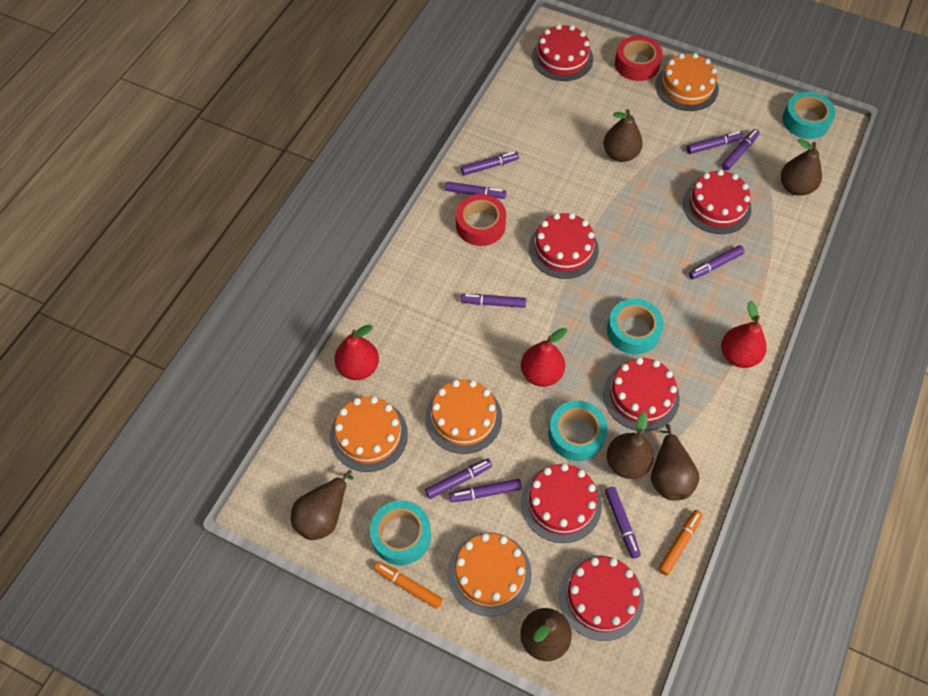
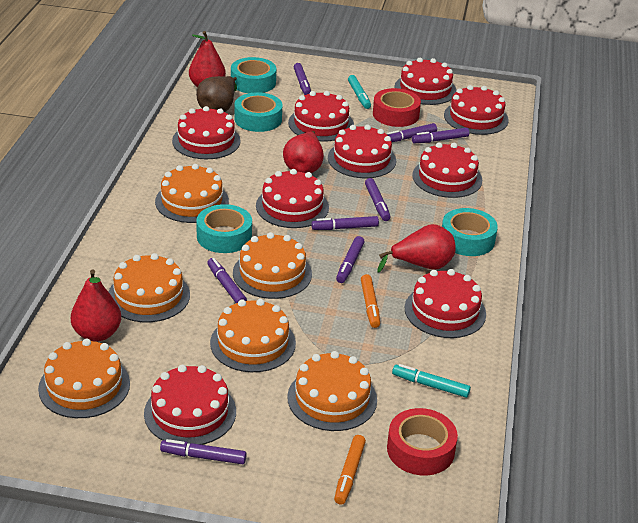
brown pear: [291,470,354,540] [520,608,572,661] [603,109,643,162] [607,412,654,479] [651,424,700,501] [781,139,822,196] = 6 -> [196,76,237,112] = 1
orange cake: [330,396,408,472] [425,379,502,454] [448,532,532,616] [655,53,719,111] = 4 -> [38,339,130,418] [108,253,190,322] [155,164,229,223] [210,299,296,372] [233,232,312,299] [287,351,377,431] = 6
purple marker: [425,458,492,499] [445,182,506,199] [449,479,522,502] [461,152,519,175] [461,294,526,308] [605,487,641,559] [687,131,743,154] [689,245,745,279] [722,129,760,170] = 9 -> [160,439,247,464] [207,258,247,303] [294,63,311,95] [311,216,379,230] [336,236,365,283] [365,178,390,221] [387,123,437,142] [412,128,469,143] = 8
red cake: [521,463,602,543] [529,213,599,279] [532,24,594,81] [559,555,644,641] [603,357,680,431] [683,170,752,234] = 6 -> [144,365,236,445] [172,106,241,159] [256,169,329,228] [288,91,354,142] [328,124,396,178] [394,58,457,105] [405,269,486,338] [412,142,482,198] [444,85,509,135] = 9
red pear: [334,325,379,380] [521,328,567,387] [721,301,767,368] = 3 -> [71,269,121,342] [189,31,226,88] [283,131,324,173] [377,224,456,273] = 4
turquoise marker: none = 0 -> [348,75,371,109] [392,364,471,398] = 2

